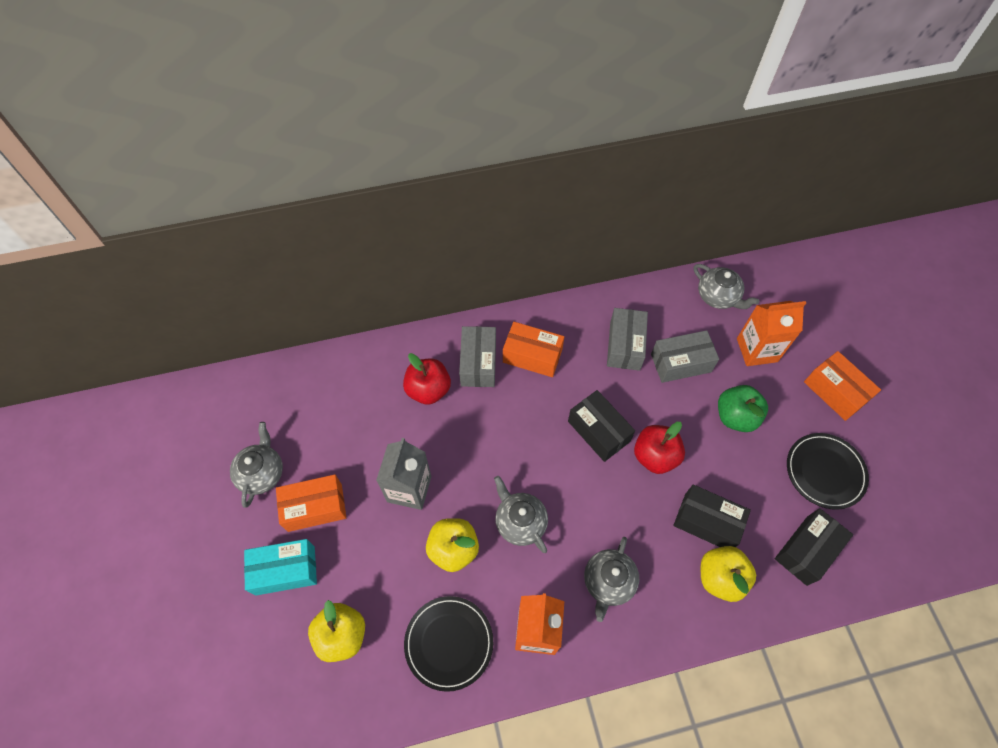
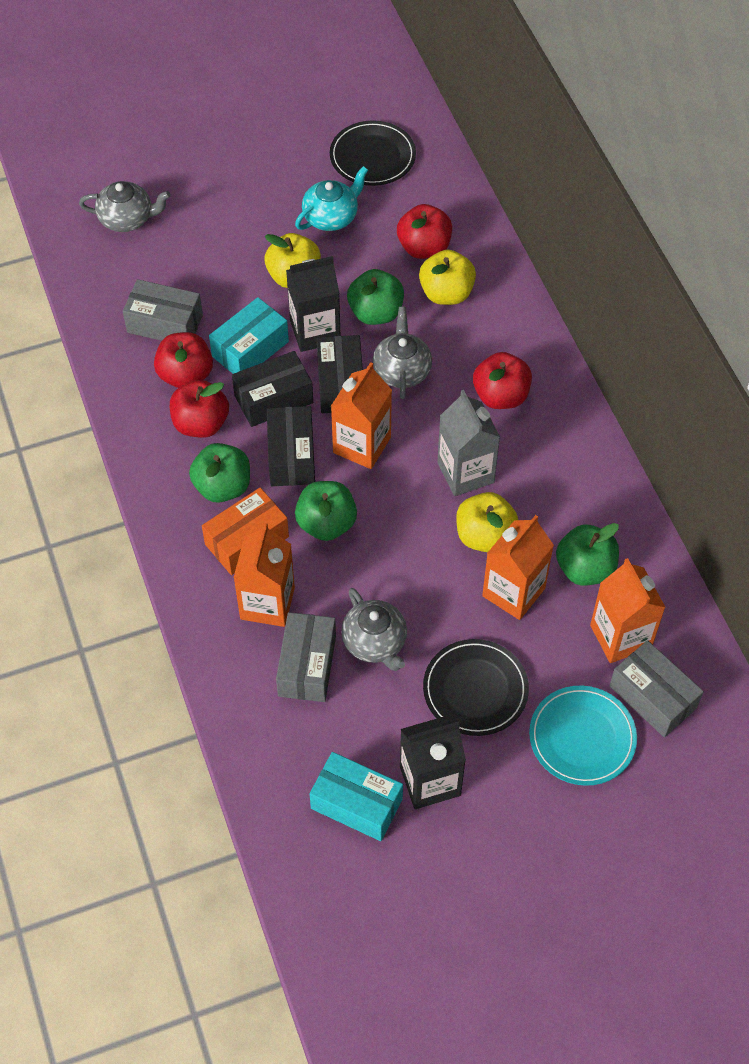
black carton: none = 0 -> [286,256,340,352] [400,715,466,809] = 2
green apple: [718,385,768,432] = 1 -> [189,443,250,503] [295,481,357,541] [347,269,404,325] [556,523,619,586] = 4
grey teapot: [230,422,283,508] [494,476,548,553] [584,537,639,622] [694,264,759,309] = 4 -> [79,181,170,232] [341,588,407,671] [373,307,432,399] = 3
orange box: [276,474,346,532] [503,322,564,377] [804,351,881,421] = 3 -> [202,488,289,575] = 1
orange carton: [515,593,564,655] [737,301,806,366] = 2 -> [233,523,295,627] [331,362,392,469] [482,515,554,620] [590,558,666,663] = 4
red apple: [403,353,451,405] [634,422,685,474] = 2 -> [154,332,213,388] [170,380,229,438] [397,204,452,259] [473,352,532,409] = 4
turquoise box: [244,539,317,596] = 1 -> [209,297,289,374] [310,752,403,841] = 2
turquoise plate: none = 0 -> [529,686,637,786] = 1
turquoise teapot: none = 0 -> [295,166,368,231] = 1

